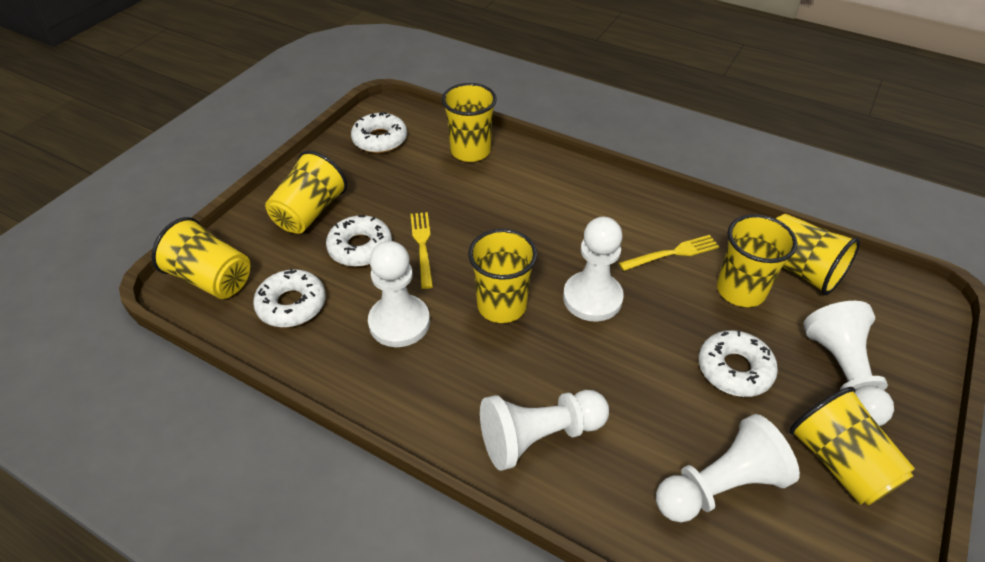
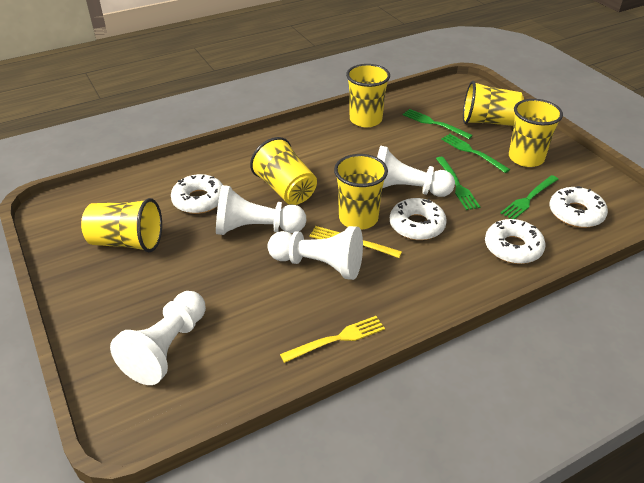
green fork: none = 0 -> [403,109,473,139] [436,157,480,210] [441,134,510,173] [501,175,559,219] = 4
white pawn: [368,241,430,347] [480,390,609,471] [563,217,624,322] [656,414,800,523] [803,301,894,426] = 5 -> [110,291,206,385] [216,185,306,235] [268,226,363,280] [377,145,455,197] = 4
yellow cup: [152,217,250,299] [265,151,347,234] [442,83,497,162] [468,229,537,323] [717,214,798,307] [776,214,860,295] [789,387,915,506] = 7 -> [81,198,162,252] [250,137,317,205] [334,154,388,230] [346,64,390,127] [463,81,524,126] [509,99,563,167] = 6

